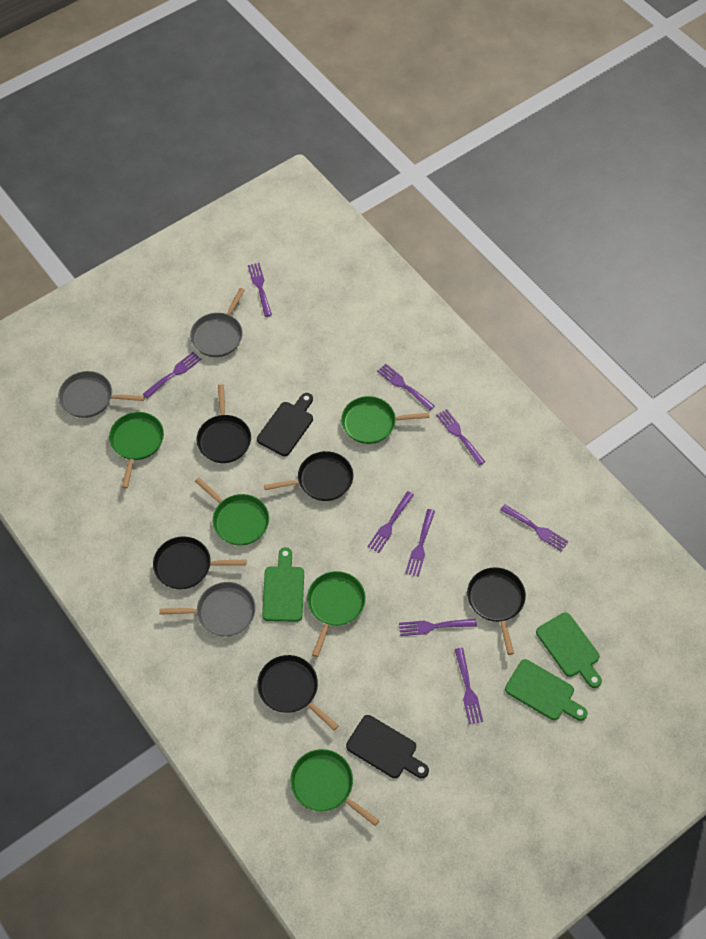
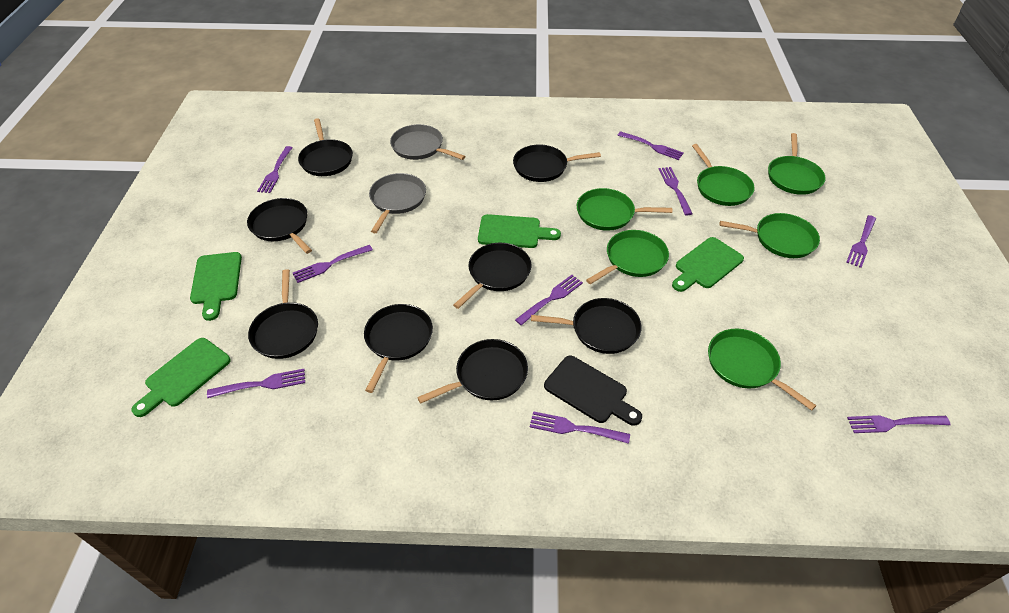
black cutting board: [257,393,313,456] [346,715,429,778] = 2 -> [544,355,642,426] = 1
black pan: [153,536,246,590] [196,384,251,463] [257,655,339,731] [264,451,353,501] [467,567,526,655] = 5 -> [247,198,312,254] [248,269,318,359] [298,118,353,176] [364,304,433,393] [417,339,528,404] [453,243,531,309] [513,145,601,182] [531,298,641,354] = 8
green cutting board: [262,547,304,622] [505,659,588,721] [536,612,602,688] = 3 -> [132,338,231,417] [190,252,242,321] [478,214,561,248] [672,237,744,292] = 4
green pan: [109,412,164,488] [195,477,269,545] [290,749,380,826] [307,571,366,657] [341,396,430,444] = 5 -> [577,188,672,231] [586,230,669,284] [692,144,755,206] [708,329,816,411] [720,213,820,258] [768,133,825,195] = 6
grey pan: [58,371,145,418] [160,582,256,637] [190,288,245,357] = 3 -> [369,173,426,233] [390,124,465,160] = 2

